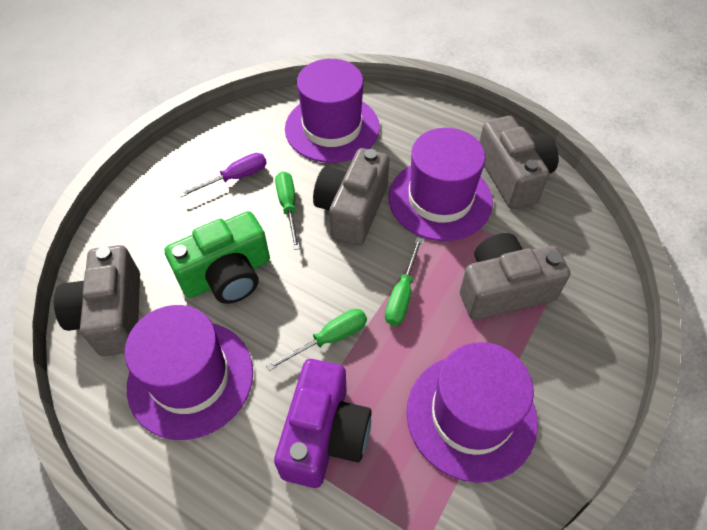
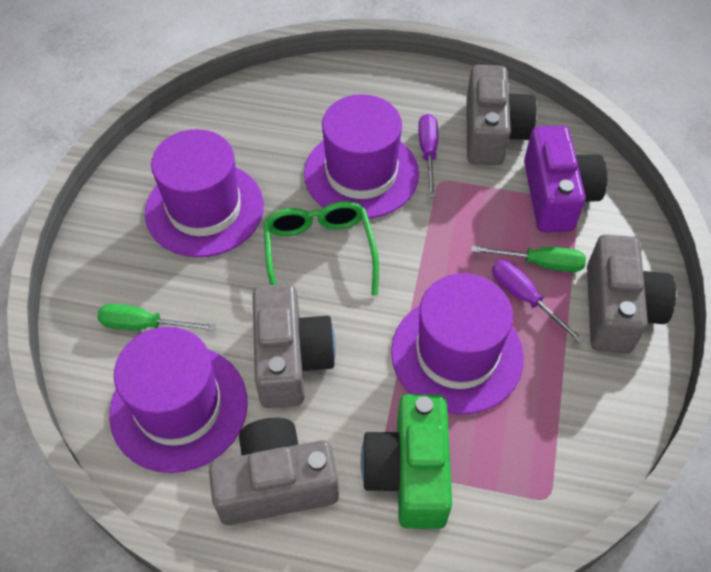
green glasses: none = 0 -> [264,201,379,295] = 1
green screwdriver: [266,309,367,371] [275,171,300,250] [385,237,423,326] = 3 -> [97,304,216,331] [471,246,586,272] = 2
purple screwdriver: [179,153,267,197] = 1 -> [418,114,438,197] [492,260,584,343] = 2

